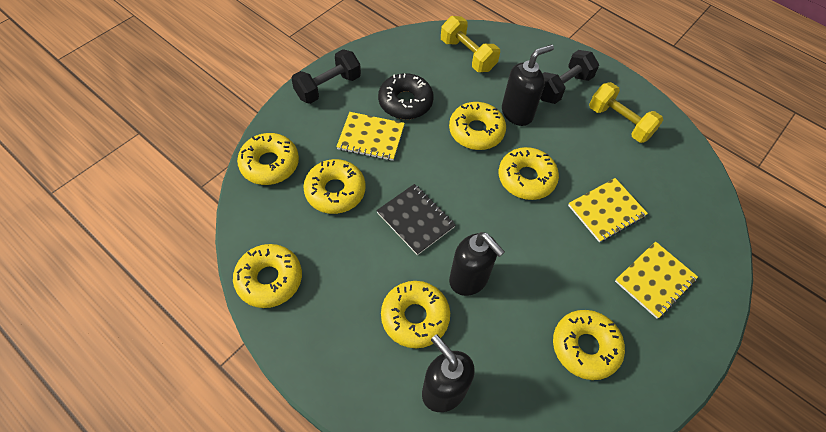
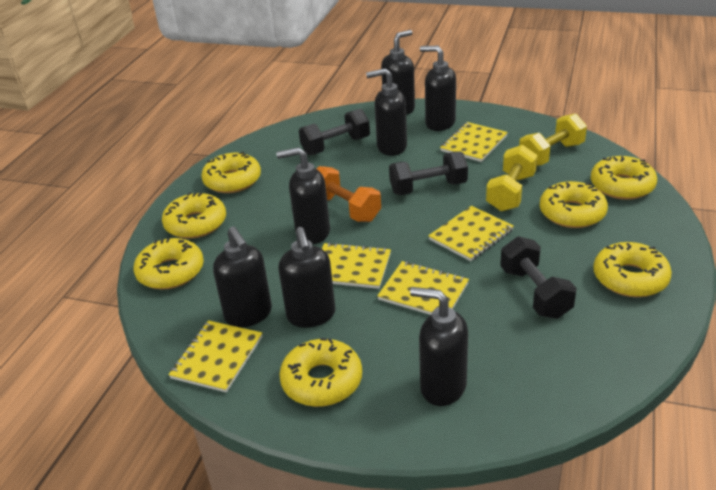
black donut: [378,73,434,119] = 1 -> none = 0
black dumbbell: [291,49,361,104] [540,50,599,104] = 2 -> [299,109,370,155] [389,151,468,195] [500,236,577,319] = 3
black notebook: [376,184,456,255] = 1 -> none = 0
black soap dispenser: [422,335,475,412] [449,232,505,296] [502,44,554,126] = 3 -> [213,226,272,328] [276,147,330,244] [279,227,335,328] [366,68,407,156] [381,30,415,115] [410,287,468,406] [420,46,456,131] = 7
orange dumbbell: none = 0 -> [317,166,381,222] = 1
yellow notebook: [336,112,405,161] [568,178,648,242] [615,241,698,319] = 3 -> [168,320,262,393] [322,242,391,289] [377,261,469,315] [428,206,514,261] [440,122,508,162] = 5

